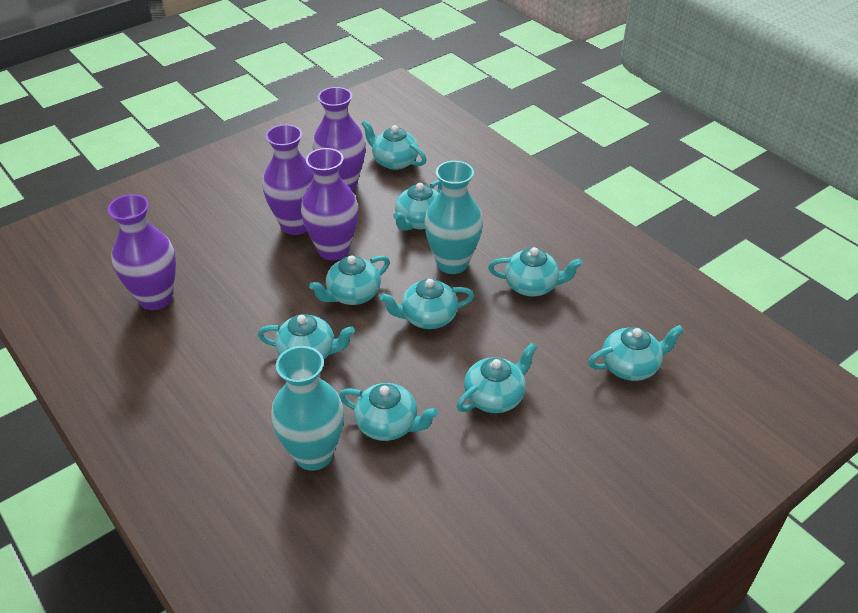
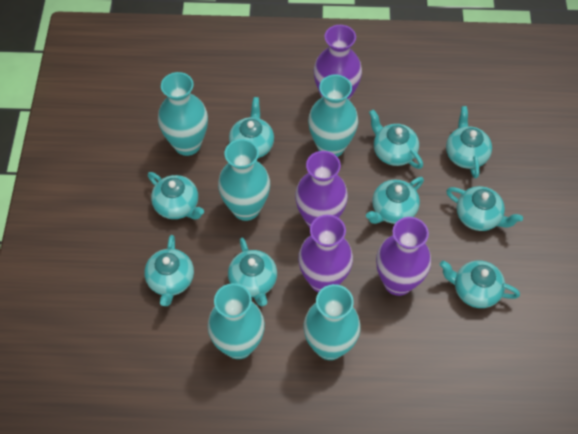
turquoise vase: [271,346,344,471] [424,161,483,274] = 2 -> [158,72,208,156] [208,283,265,359] [218,139,270,221] [303,284,361,360] [308,75,358,157] = 5

